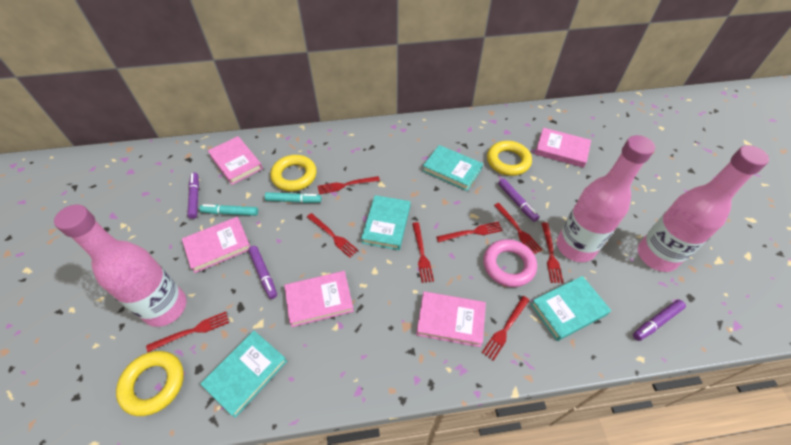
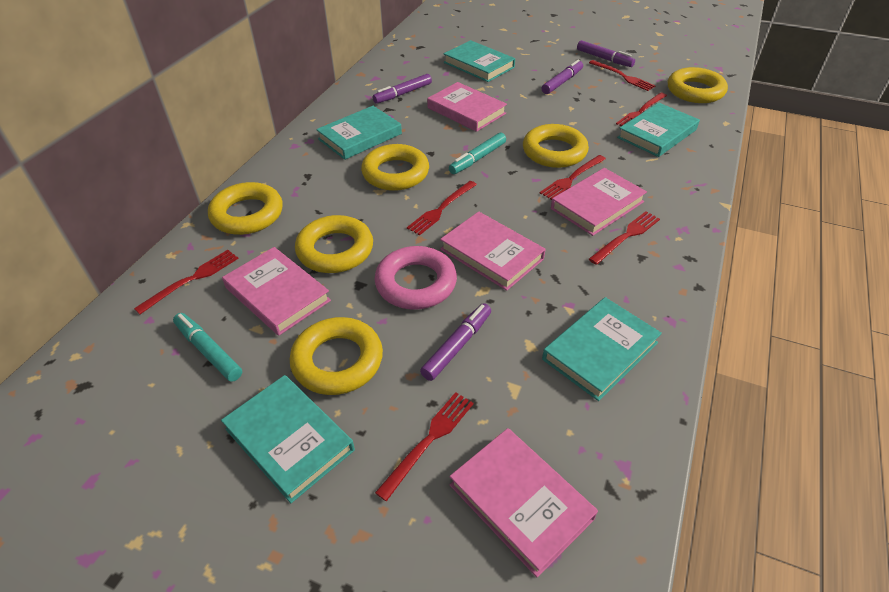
pink bottle: [54,204,186,327] [557,135,655,262] [638,145,769,272] = 3 -> none = 0
red fork: [146,312,229,352] [307,213,358,258] [318,176,380,194] [412,222,434,283] [436,221,503,242] [482,296,530,361] [494,203,542,255] [541,222,564,283] = 8 -> [134,250,239,314] [375,392,474,501] [407,181,477,235] [540,155,606,200] [589,60,655,91] [589,211,660,265] [616,93,667,126] = 7
turquoise book: [200,331,287,418] [361,195,411,250] [423,145,483,191] [531,276,611,341] = 4 -> [221,375,355,503] [316,106,402,160] [444,40,515,82] [542,297,662,401] [617,103,700,157] = 5
yellow ring: [116,351,184,416] [270,155,317,191] [487,141,532,176] = 3 -> [208,182,283,235] [290,317,383,395] [295,215,373,273] [361,144,429,191] [523,124,589,168] [668,67,728,103] = 6

